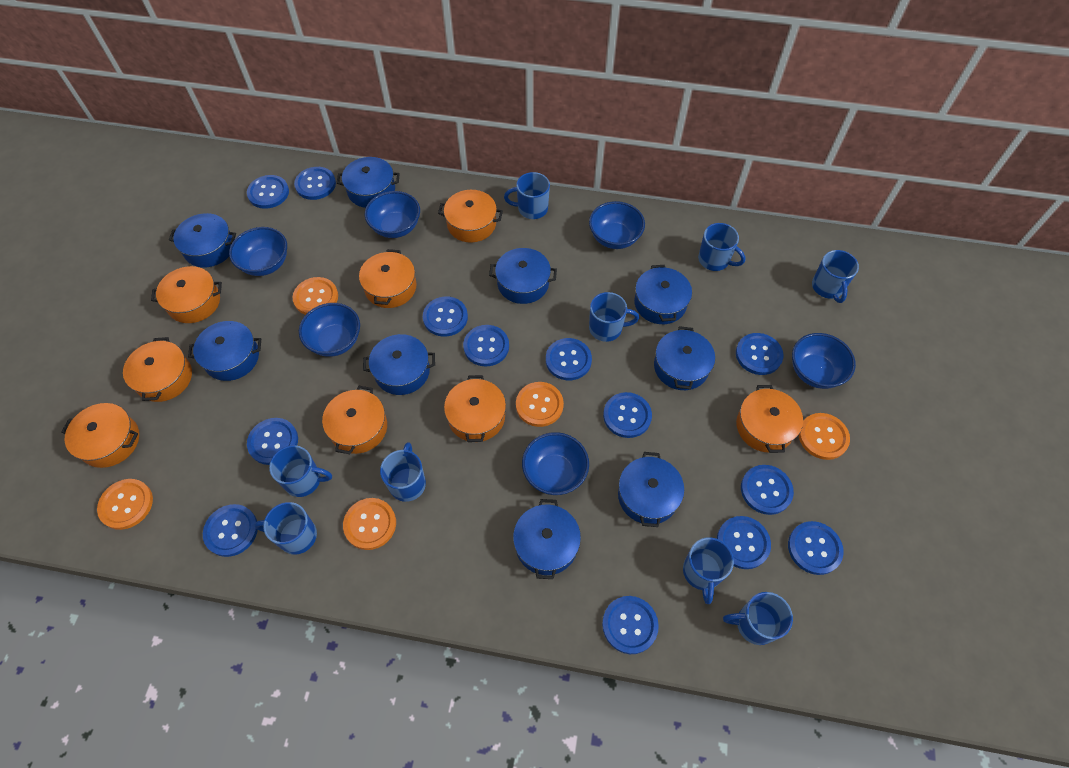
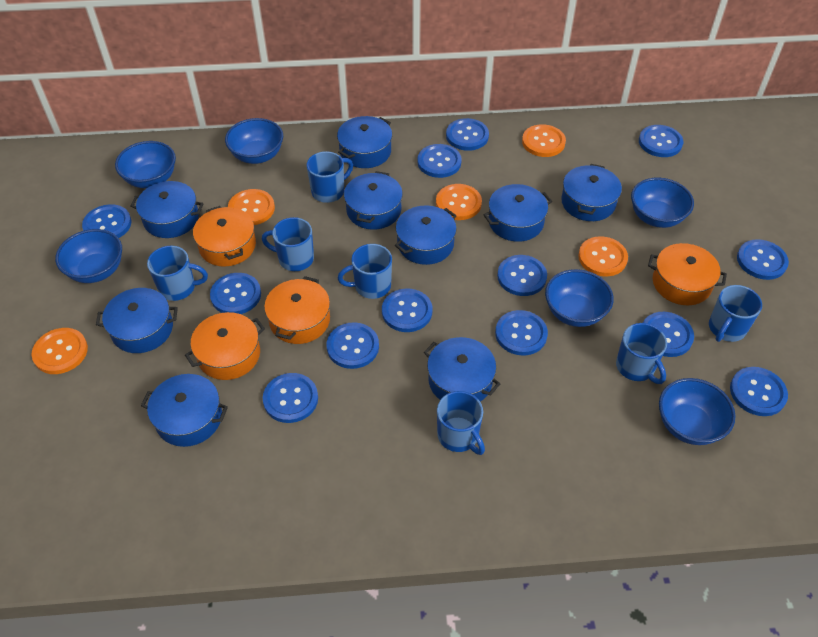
blue mug: [254,502,317,555] [269,445,332,497] [380,442,426,502] [504,172,550,219] [589,292,639,342] [683,537,734,604] [698,223,746,271] [723,592,793,645] [812,250,859,303] = 9 -> [147,246,208,301] [262,217,314,271] [307,151,353,203] [338,244,392,299] [437,391,485,455] [616,323,667,384] [709,285,762,342] = 7
orange pot: [61,403,139,468] [123,337,192,402] [151,266,222,323] [322,386,387,454] [359,249,417,308] [438,190,503,242] [444,375,506,442] [736,385,803,453] = 8 -> [185,312,265,380] [193,206,256,267] [264,276,330,344] [648,243,727,305] = 4

